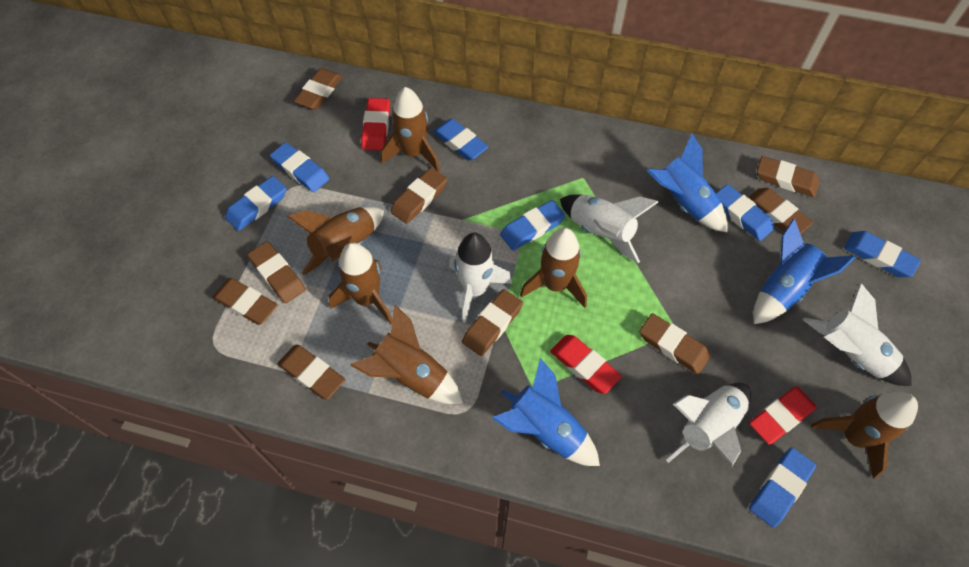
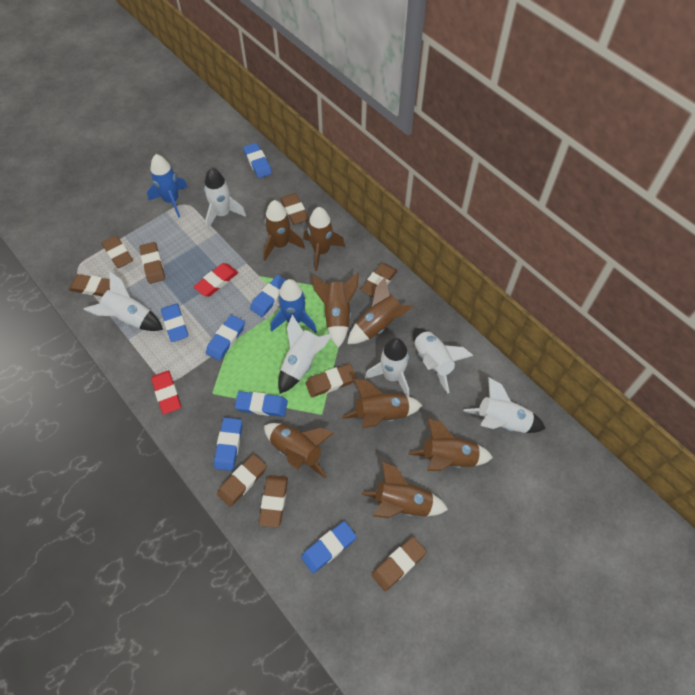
blue rocket: [492,358,600,466] [647,134,727,232] [753,219,856,324] = 3 -> [147,154,188,218] [271,279,317,333] = 2
brown rocket: [287,207,384,276] [328,242,392,324] [350,305,463,404] [381,87,440,172] [520,228,587,308] [811,392,918,479] = 6 -> [263,200,305,261] [264,423,334,478] [303,207,345,271] [312,272,359,348] [342,379,423,428] [347,277,414,344] [361,461,448,518] [408,418,493,471] = 8
red eraser: [361,98,390,151] [550,335,622,394] [749,386,817,445] = 3 -> [151,371,181,414] [194,263,238,296] = 2
white rocket: [449,233,512,323] [560,194,658,263] [666,383,751,466] [803,283,912,386] = 4 -> [83,271,163,331] [204,168,246,230] [278,315,333,394] [365,338,409,396] [413,328,473,394] [464,377,546,433] = 6

